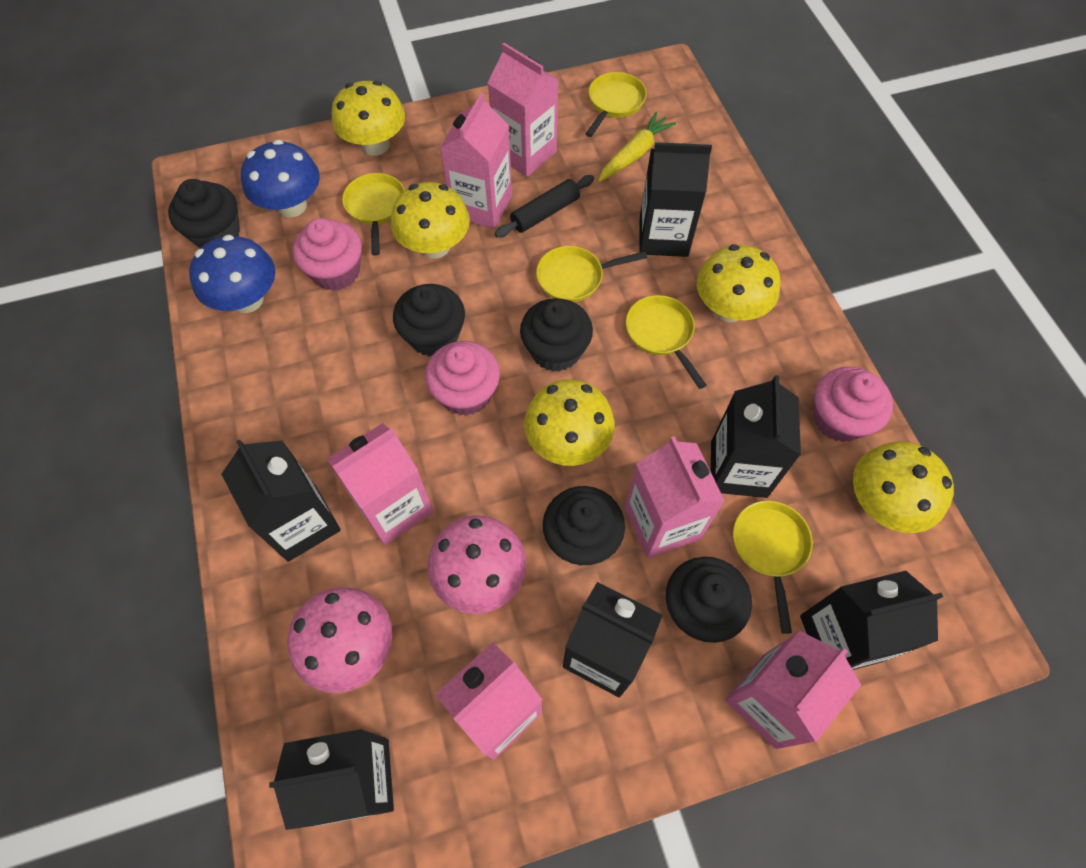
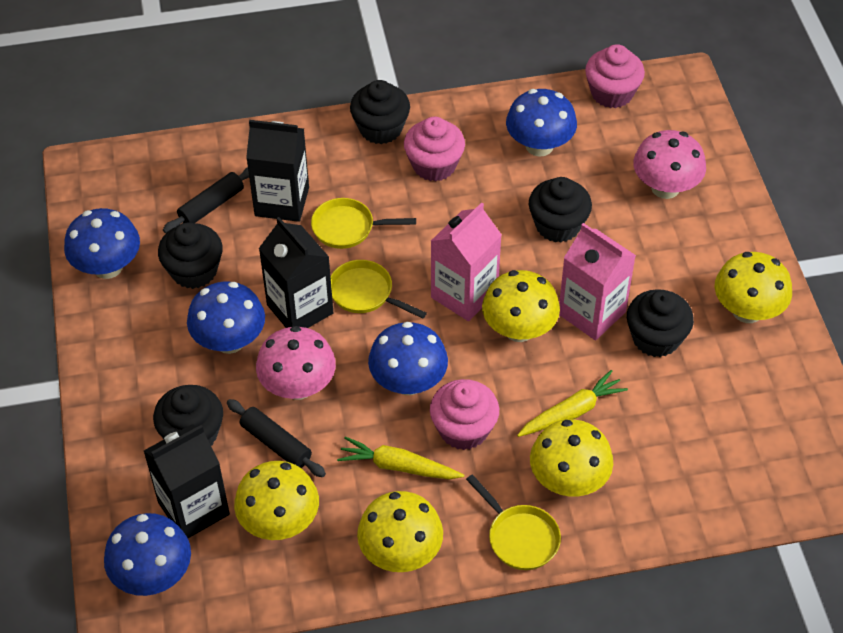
black carton: [221,439,341,562] [269,729,394,830] [563,582,663,698] [639,142,712,257] [711,375,801,498] [800,571,943,670] = 6 -> [144,424,230,538] [246,120,309,222] [259,217,333,328] = 3
black rolling pin: [494,175,594,238] = 1 -> [163,167,249,233] [227,399,326,477] = 2
blue mushroom: [189,235,275,313] [241,140,320,217] = 2 -> [64,208,140,279] [104,513,191,596] [187,282,265,354] [368,321,448,395] [506,89,577,157] = 5
pink carton: [327,423,434,545] [435,642,543,760] [440,93,512,229] [488,43,558,177] [625,436,725,558] [725,631,861,749] = 6 -> [431,202,502,321] [559,223,636,340] = 2
yellow carrot: [598,112,676,182] = 1 -> [337,437,464,479] [517,370,628,437] = 2
yellow pan: [342,173,405,255] [536,246,647,302] [585,72,647,137] [626,295,707,389] [733,501,813,634] = 5 -> [311,198,416,249] [331,260,427,319] [466,474,561,570] = 3

